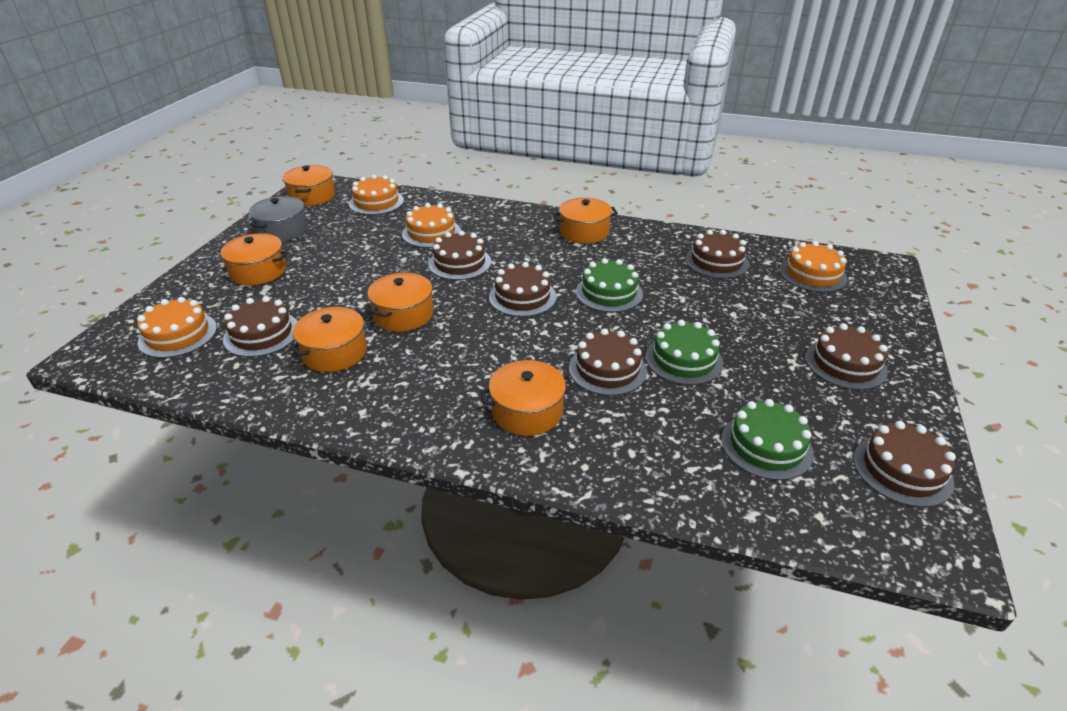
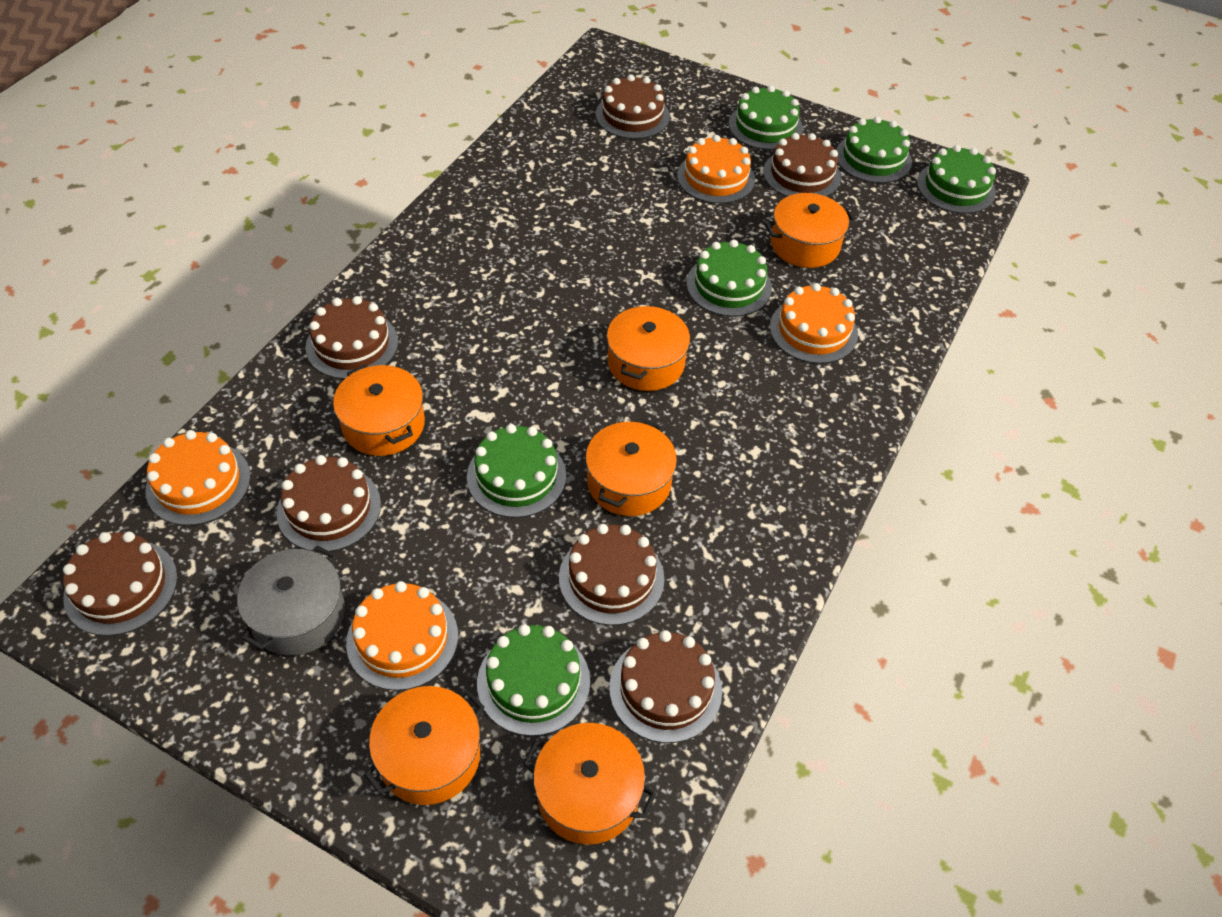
green cake: [576,258,643,312] [646,320,723,385] [721,399,814,480] = 3 -> [467,424,566,518] [477,624,590,736] [687,240,772,317] [729,86,803,150] [836,116,912,183] [917,145,996,214] = 6

